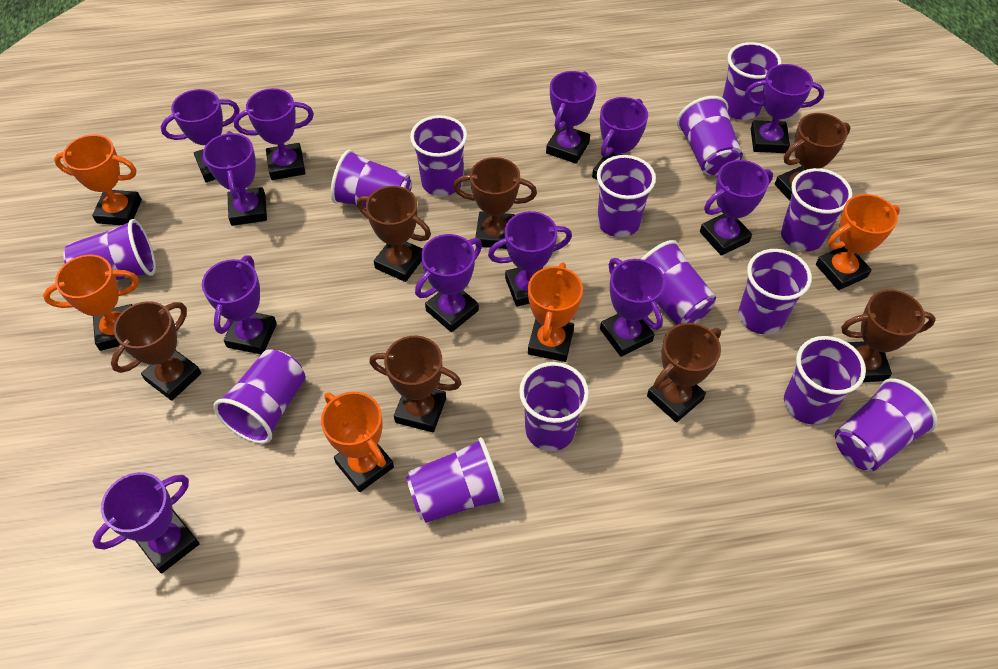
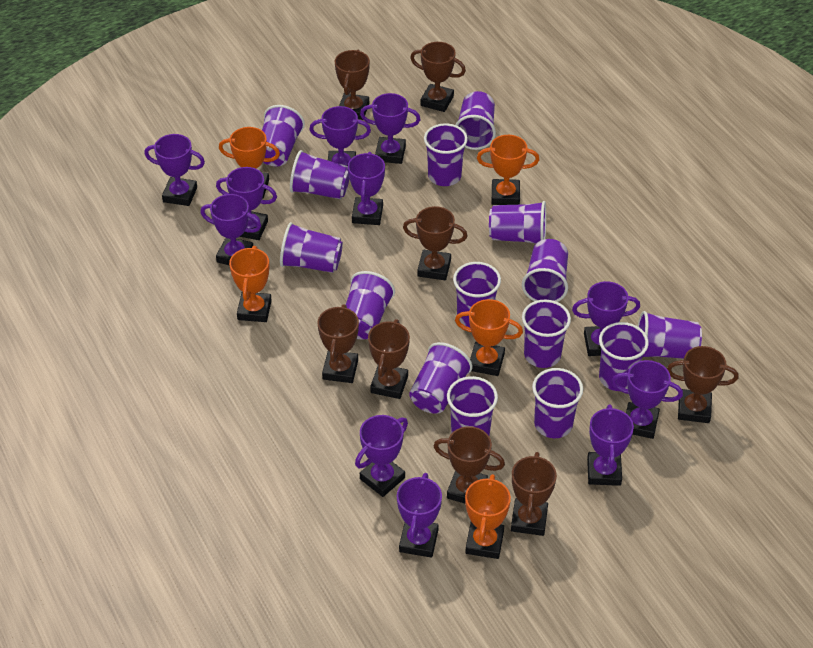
brown trophy: [111,301,201,401] [357,186,431,282] [369,336,462,432] [453,157,537,249] [647,323,721,423] [775,113,851,201] [841,289,936,382] = 7 -> [317,304,359,383] [335,49,370,120] [368,319,410,399] [403,206,467,280] [410,42,466,112] [433,426,505,503] [511,452,557,536] [667,346,738,423] = 8
purple cup: [63,219,156,280] [214,349,306,444] [331,149,412,208] [406,437,504,523] [410,115,467,196] [519,362,589,451] [597,155,656,237] [641,240,716,325] [677,96,743,175] [722,42,782,120] [738,249,812,334] [781,168,852,251] [784,336,866,424] [835,378,938,471] = 14 -> [262,105,305,166] [280,222,343,273] [290,150,349,199] [346,271,395,340] [409,342,472,414] [424,123,468,186] [447,376,498,435] [453,262,501,327] [455,91,496,150] [489,201,546,243] [522,239,568,302] [522,299,571,368] [532,368,583,438] [599,322,649,391] [638,311,702,359] = 15
purple trophy: [92,472,200,573] [160,89,240,182] [202,255,277,354] [203,131,267,226] [234,88,314,180] [415,234,482,332] [488,211,572,307] [546,71,597,164] [592,97,648,180] [600,258,665,357] [700,160,773,256] [745,64,824,153] = 12 -> [144,134,205,206] [200,194,261,265] [216,167,277,240] [309,106,371,166] [348,152,385,225] [355,415,408,497] [360,93,421,164] [397,473,442,558] [572,281,640,356] [587,404,634,486] [611,360,683,439] = 11

